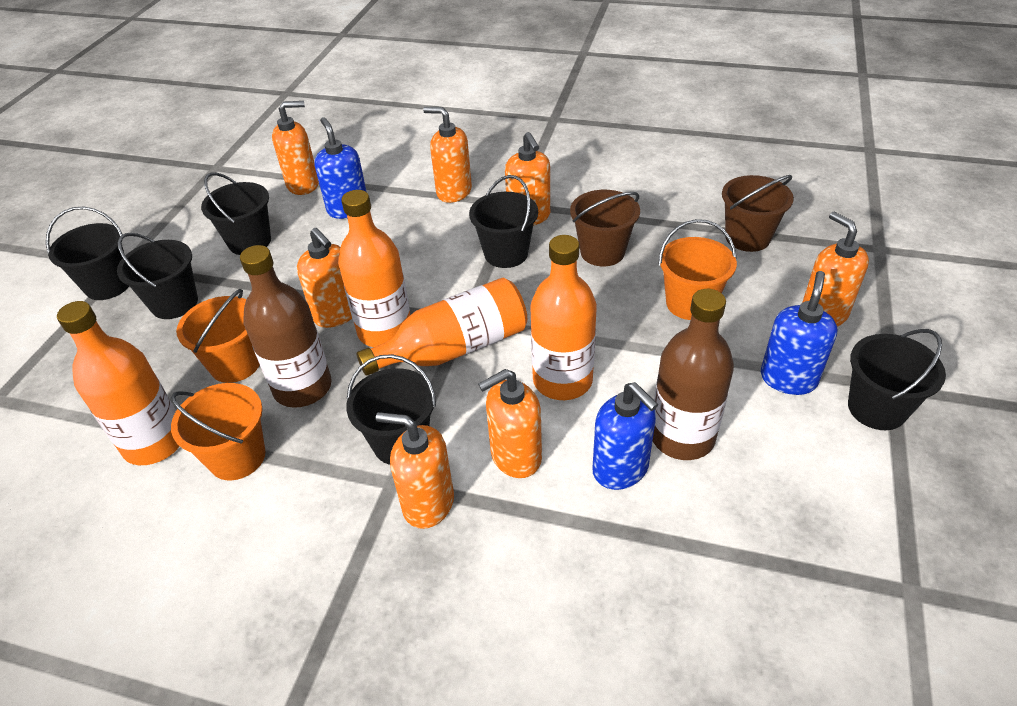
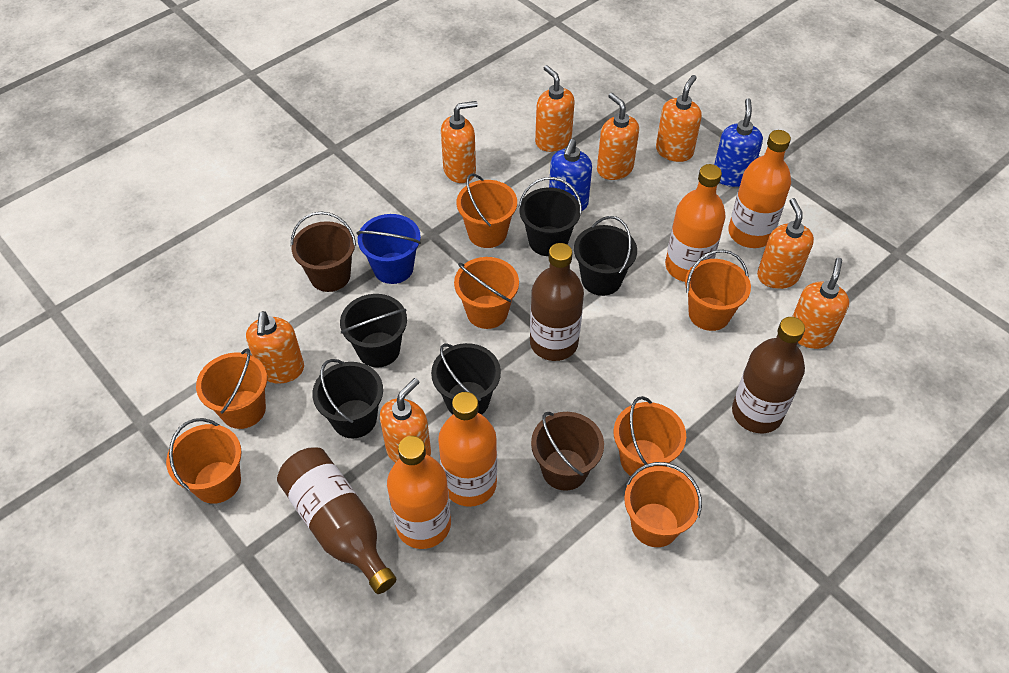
black bucket: [46,207,129,300] [117,233,198,319] [201,172,271,255] [346,354,436,465] [469,175,538,268] [848,329,946,430] = 6 -> [312,359,383,438] [340,294,407,367] [431,343,501,415] [518,177,582,256] [574,216,637,296] = 5
blue bucket: none = 0 -> [356,214,421,284] = 1
blue soap dispenser: [314,117,367,219] [592,382,658,490] [761,271,837,395] = 3 -> [549,139,592,211] [714,98,763,187] = 2
brown bottle: [240,245,332,408] [653,289,734,460] = 2 -> [277,448,397,594] [530,243,584,361] [732,317,805,433] = 3
orange bucket: [171,383,265,480] [176,289,260,383] [658,219,737,320] = 3 -> [166,418,242,504] [196,349,267,429] [454,257,519,329] [457,173,517,248] [614,396,686,476] [624,462,702,547] [685,249,751,331] = 7
orange soap dispenser: [272,101,319,195] [297,228,352,328] [376,412,454,529] [423,107,472,203] [478,369,542,478] [505,132,550,225] [802,212,869,327] = 7 -> [246,311,304,384] [380,378,431,463] [441,101,478,183] [535,65,575,152] [597,93,639,180] [656,75,702,162] [757,198,814,289] [792,258,849,349] = 8

